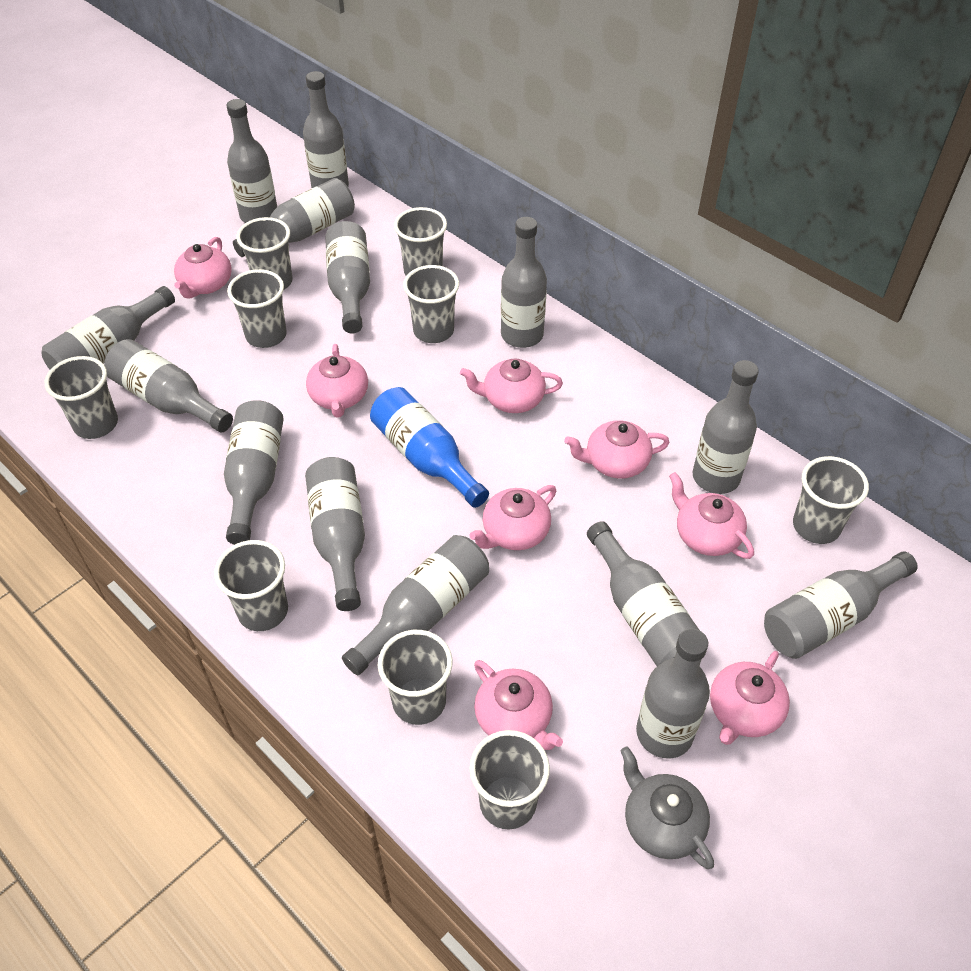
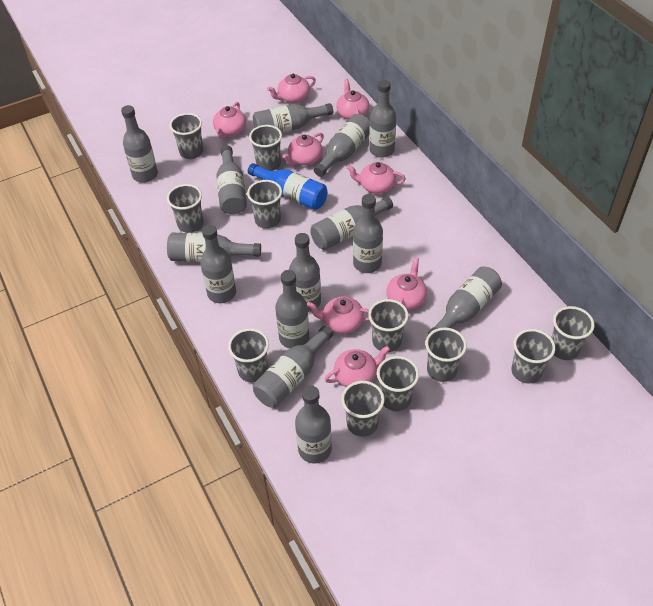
grey cup: [45,356,118,439] [214,540,288,631] [227,269,287,348] [236,217,292,289] [378,630,453,725] [394,207,447,276] [403,265,459,343] [469,730,550,829] [793,456,869,544] = 9 -> [167,184,203,233] [170,113,203,159] [228,328,269,382] [247,180,282,229] [249,125,282,171] [341,381,385,437] [368,299,409,352] [377,356,419,411] [425,327,467,382] [512,329,555,384] [551,306,595,360] = 11
grey teapot: [620,746,714,869] = 1 -> none = 0

